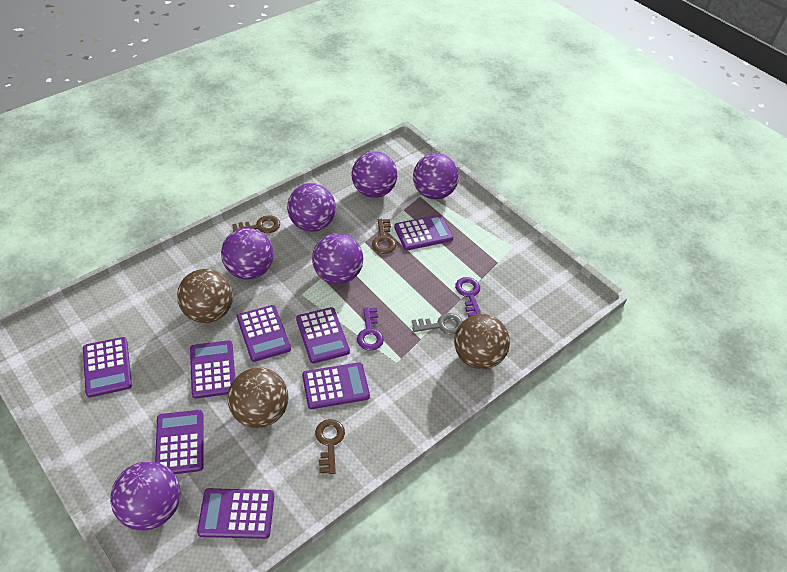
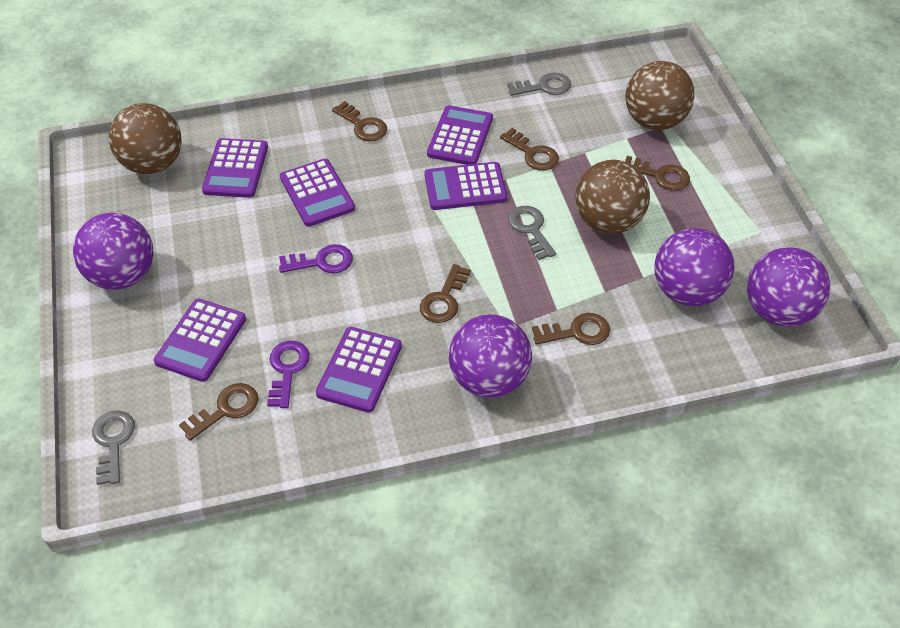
brown key: [232,215,280,233] [315,419,345,474] [372,219,396,254] = 3 -> [179,383,258,441] [332,101,387,141] [420,264,471,323] [500,128,559,171] [532,313,610,345] [625,156,690,191] = 6
grey key: [412,313,463,335] = 1 -> [92,410,135,485] [507,73,571,96] [508,206,556,260] = 3
purple ball: [110,461,181,530] [221,228,273,279] [287,183,336,232] [312,233,363,284] [351,151,397,198] [413,153,459,199] = 6 -> [73,213,154,290] [449,315,532,398] [654,228,734,306] [747,247,830,327] = 4
purple calculator: [83,337,132,398] [155,410,204,474] [190,340,235,399] [197,488,274,539] [237,305,291,362] [296,307,350,363] [302,362,370,409] [394,215,453,250] = 8 -> [154,299,246,382] [202,138,268,198] [280,159,355,227] [316,327,402,413] [424,162,507,210] [427,105,493,165] = 6

